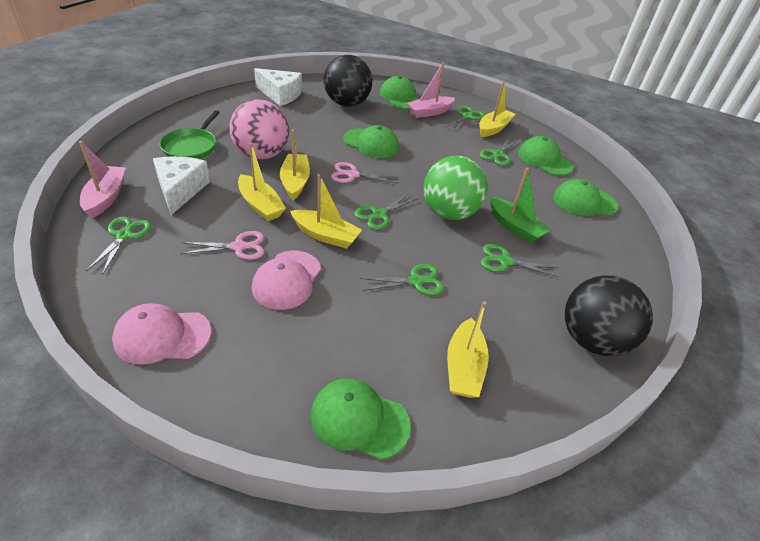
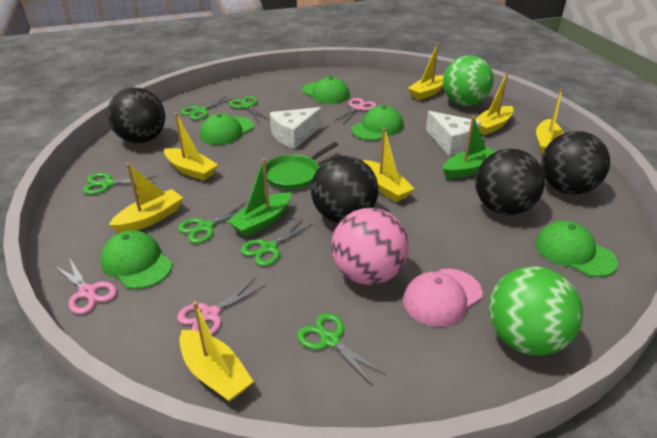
black ball: [324,55,372,107] [565,276,653,356] = 2 -> [107,88,165,143] [311,156,379,223] [475,149,545,215] [541,131,610,194] = 4
green ball: [423,156,488,220] = 1 -> [443,55,493,106] [489,266,583,356] = 2
green boat: [489,168,550,243] = 1 -> [228,159,291,237] [443,116,495,178] = 2
pink boat: [79,141,126,218] [407,62,455,118] = 2 -> none = 0
pink cap: [112,303,211,365] [252,251,321,310] = 2 -> [403,269,482,327] = 1
pink scissors: [180,231,264,260] [331,162,397,184] = 2 -> [54,258,117,314] [177,278,266,335] [334,98,377,124] = 3
yellow boat: [238,143,286,221] [280,129,310,200] [290,174,362,249] [447,301,489,398] [479,81,515,137] = 5 -> [109,163,183,233] [164,113,218,181] [179,301,254,402] [363,128,414,202] [408,44,444,100] [475,73,514,135] [536,88,564,155] = 7

